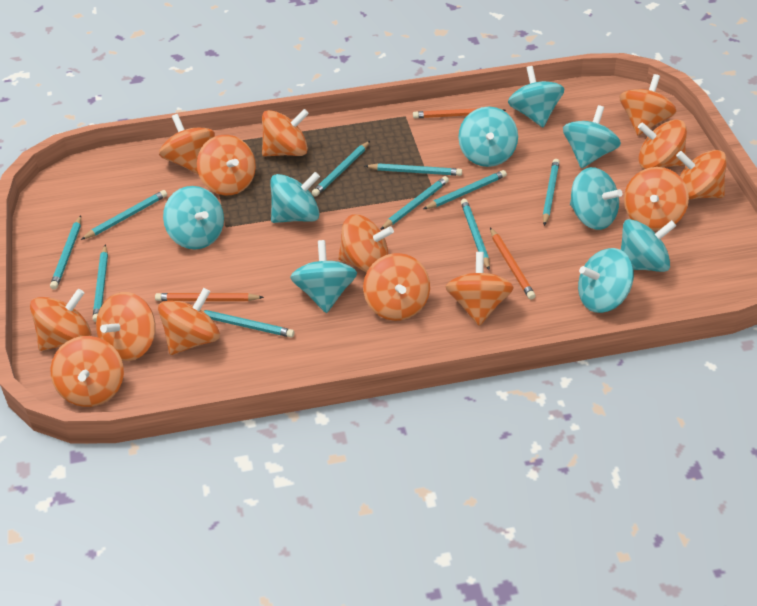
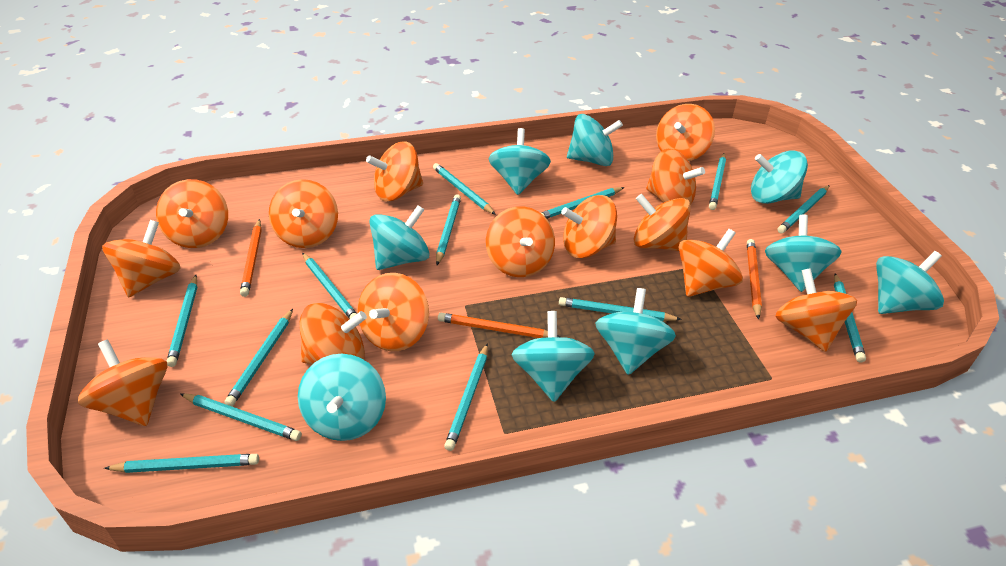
turquoise pencil: [50,215,81,289] [81,190,167,240] [92,244,108,322] [202,310,294,337] [312,141,370,197] [365,163,462,176] [380,176,449,230] [423,170,507,209] [461,199,490,271] [542,159,560,226] = 10 -> [104,454,259,473] [166,275,198,367] [180,393,302,441] [225,309,293,406] [302,253,357,319] [433,163,496,215] [436,194,461,265] [444,343,488,451] [541,187,625,219] [559,297,682,321] [709,153,726,210] [778,185,830,233] [834,273,866,362] = 13

